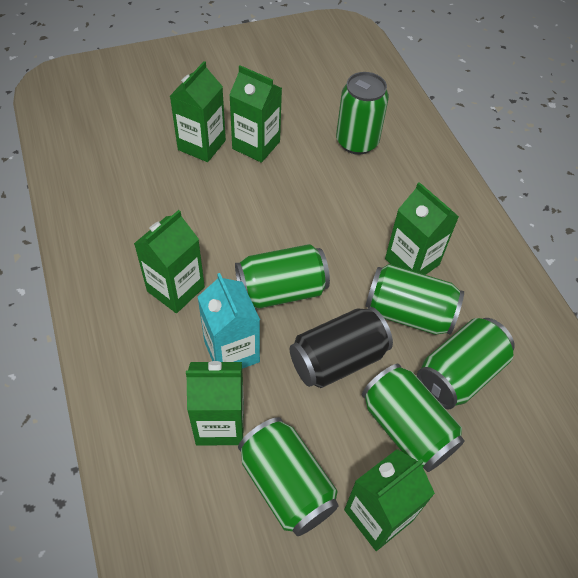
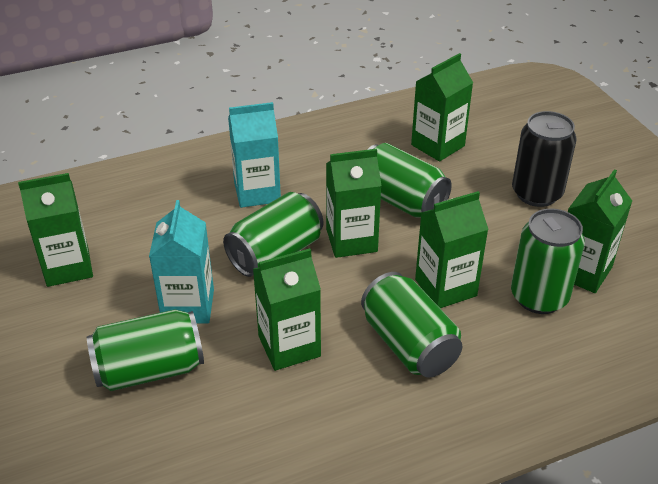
green can: [235,244,330,309] [238,417,339,536] [336,72,389,155] [362,364,464,472] [365,264,464,335] [417,318,515,409] = 6 -> [87,309,204,391] [223,192,323,277] [361,272,462,378] [367,143,452,217] [511,208,585,314] = 5
turquoise carton: [198,273,260,369] = 1 -> [149,200,214,323] [228,102,281,208] = 2

